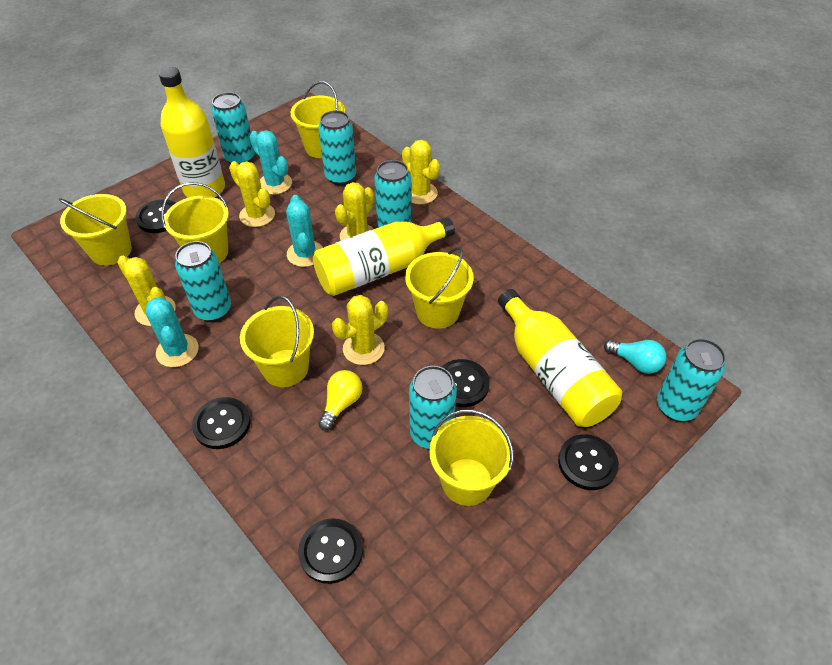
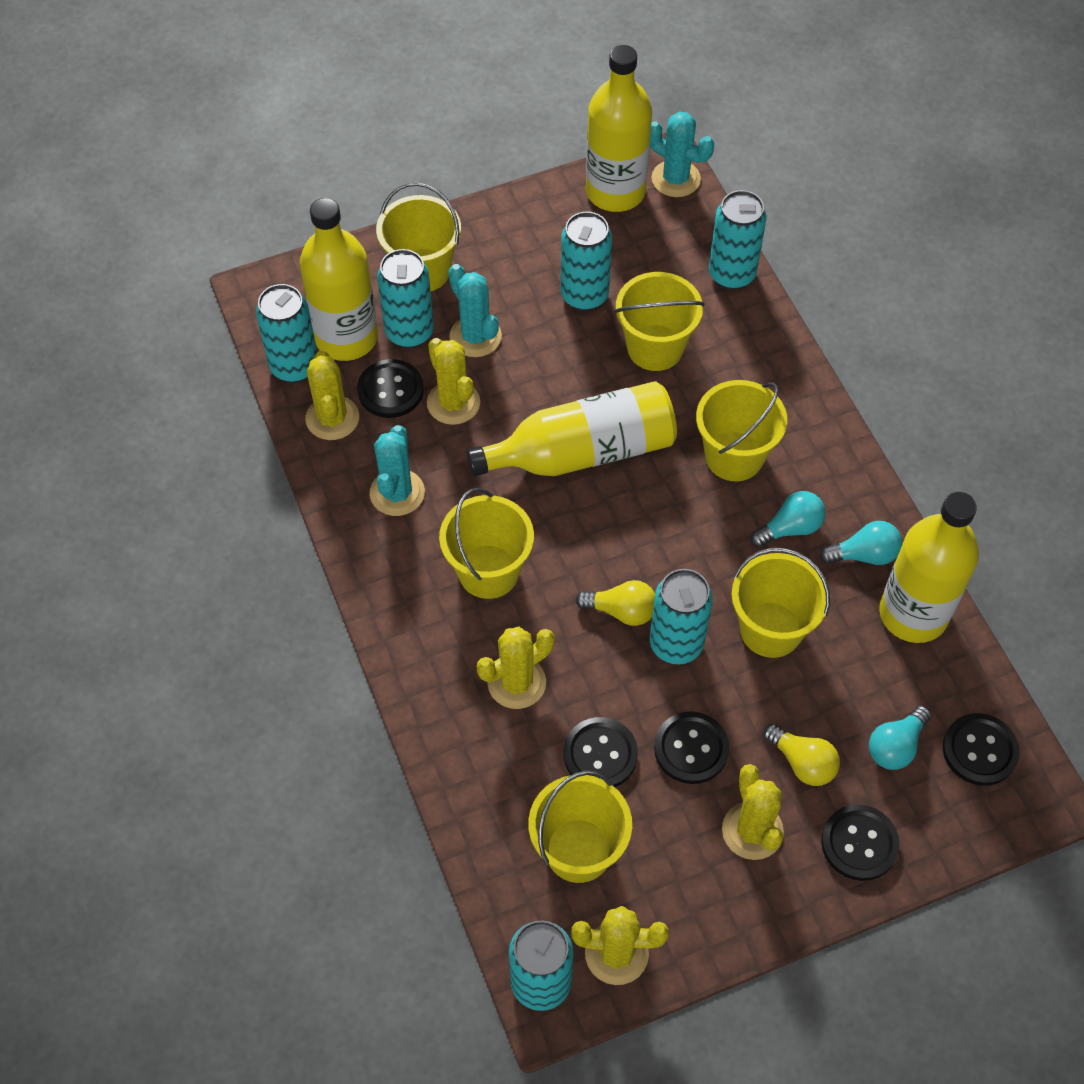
turquoise light bulb: [604,340,666,374] = 1 -> [751,491,826,547] [820,521,902,565] [869,706,932,770] = 3
yellow bottle: [159,67,225,198] [313,217,455,296] [498,289,622,427] = 3 -> [299,198,378,361] [467,381,677,476] [586,45,652,212] [879,492,979,643] = 4
yellow light bulb: [318,370,362,431] = 1 -> [575,580,655,626] [764,724,840,786] = 2

